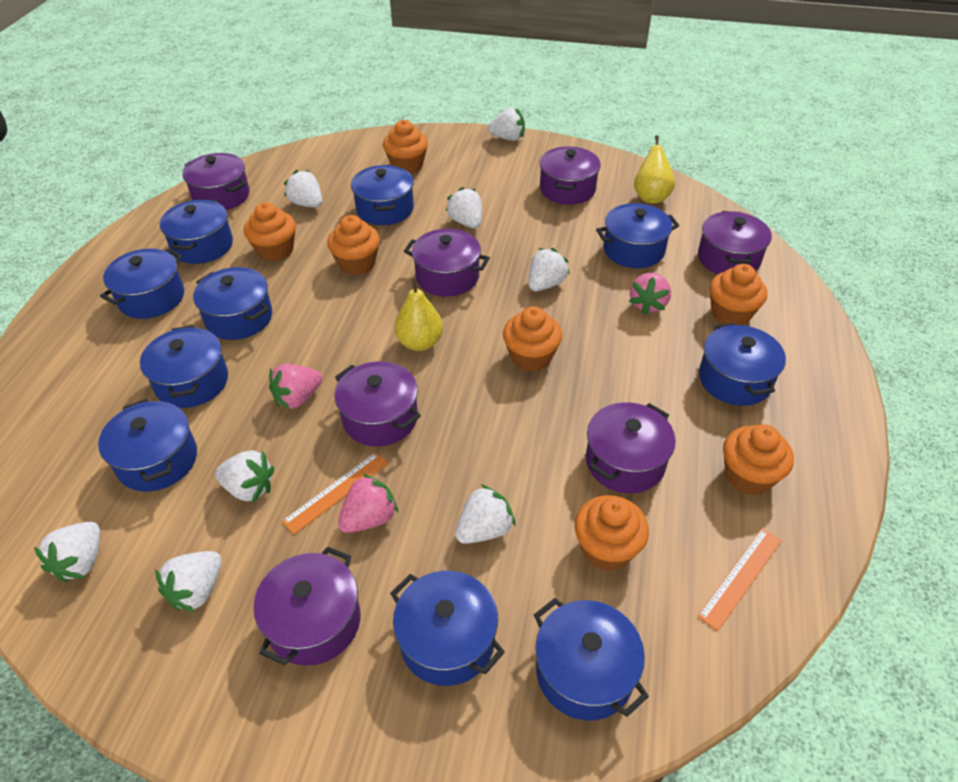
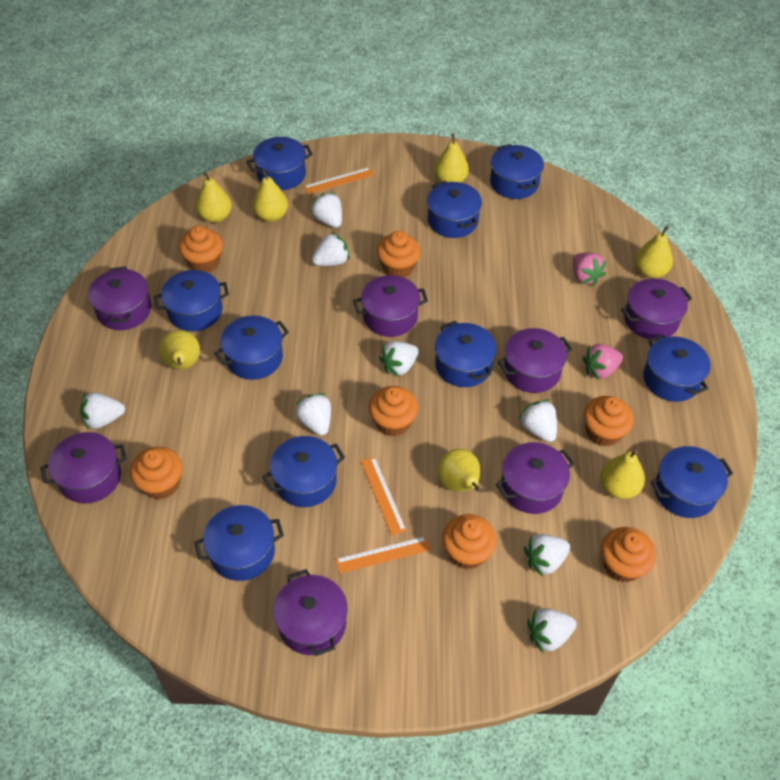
orange ruler: [282,452,389,534] [698,528,782,631] = 2 -> [304,167,374,194] [335,536,431,574] [361,456,407,536] = 3
pink strawberry: [269,364,322,410] [338,474,398,533] [629,273,671,315] = 3 -> [573,253,607,286] [582,344,623,380] = 2
yellow pear: [394,278,443,351] [634,135,675,203] = 2 -> [159,330,200,370] [196,172,232,223] [252,170,288,222] [434,133,469,183] [437,449,481,492] [600,450,645,499] [635,226,673,278] = 7

